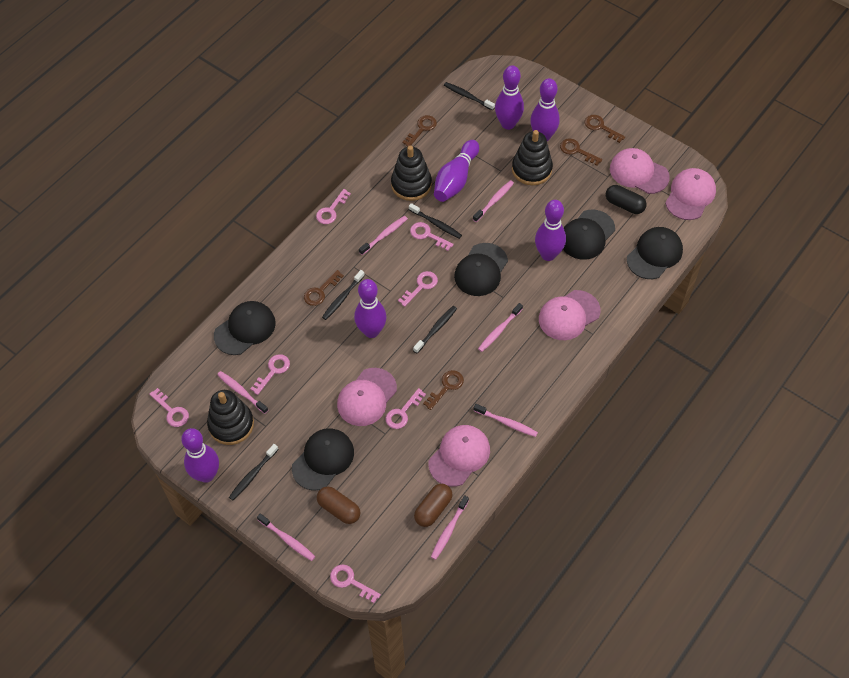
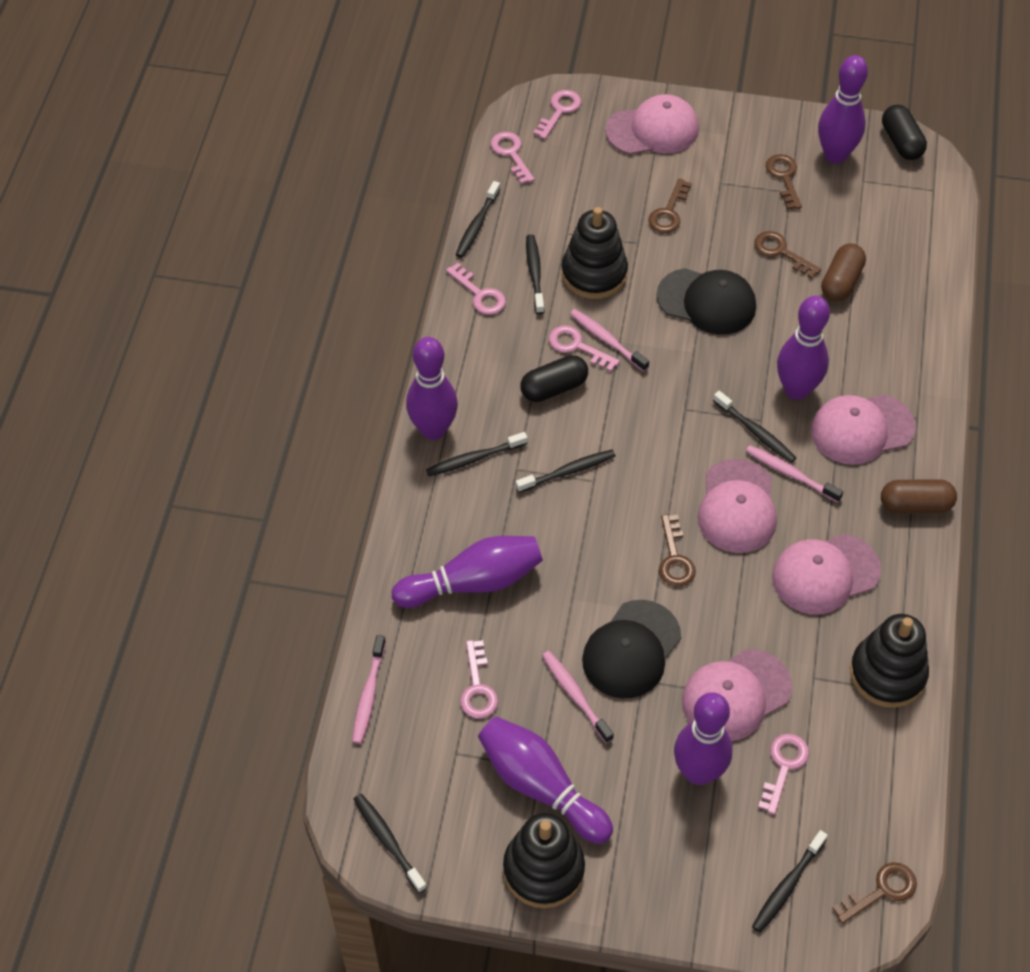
black cap: [214,301,276,355] [292,428,354,491] [454,243,508,296] [563,210,615,260] [627,227,683,279] = 5 -> [582,600,681,698] [656,268,756,335] = 2
black capsule: [606,185,647,214] = 1 -> [521,355,588,402] [882,105,927,160] = 2
black toothbrush: [229,444,279,500] [322,270,365,320] [409,203,462,239] [413,306,457,353] [444,82,495,111] = 5 -> [354,794,427,893] [426,432,528,476] [456,181,501,258] [516,450,616,493] [526,234,544,314] [713,391,796,463] [752,830,828,933] = 7
pink key: [149,388,189,427] [250,354,290,395] [316,189,351,224] [330,564,381,603] [386,388,426,429] [398,271,438,307] [410,222,454,251] = 7 -> [446,263,506,315] [460,640,498,719] [491,132,535,184] [533,90,581,139] [549,325,620,372] [758,734,809,815] = 6
pink toothbrush: [217,371,268,414] [257,513,315,561] [359,216,408,255] [431,495,469,560] [473,180,514,222] [474,404,538,437] [478,303,523,352] = 7 -> [352,635,386,744] [542,651,614,743] [570,309,649,372] [746,445,843,503] = 4

